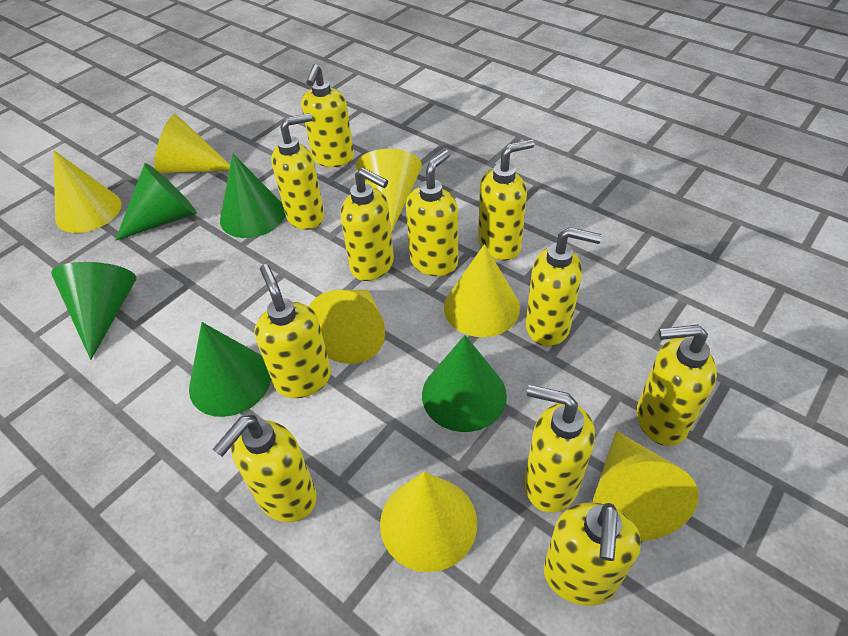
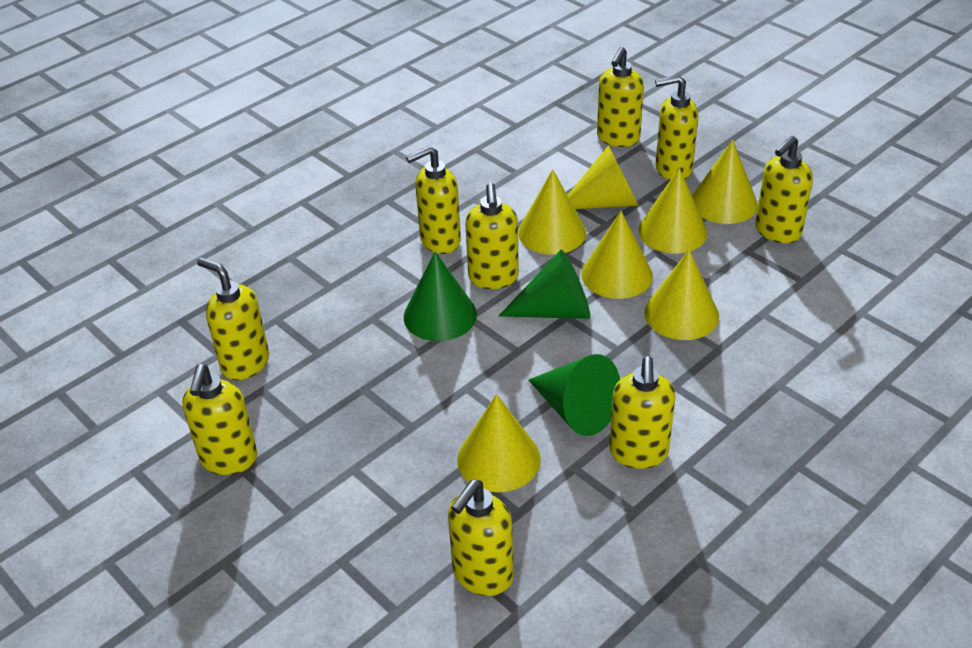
green cone: [51,262,136,360] [115,163,197,241] [189,322,271,417] [220,154,285,238] [422,335,507,432] = 5 -> [404,252,477,341] [499,250,590,319] [528,354,620,436] = 3
yellow soap dispenser: [213,415,317,522] [254,264,331,398] [271,113,324,230] [301,64,354,167] [340,168,394,281] [406,150,458,276] [478,139,535,261] [525,385,595,513] [526,227,602,346] [544,502,641,606] [637,324,717,446] = 11 -> [182,364,258,475] [197,258,269,380] [406,146,461,254] [448,480,514,596] [465,183,519,289] [597,47,644,147] [609,356,675,469] [655,75,699,180] [755,136,813,243] = 9

